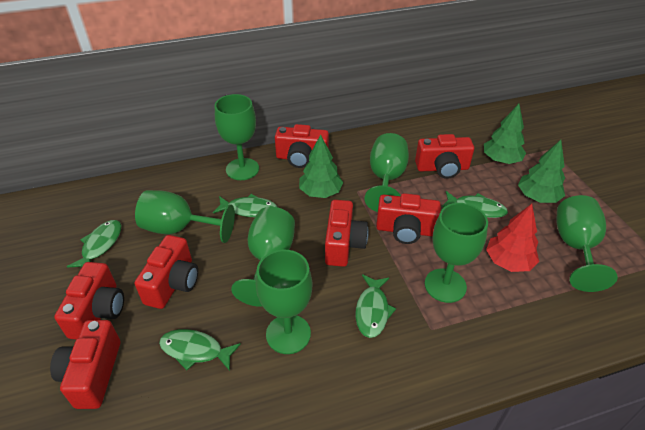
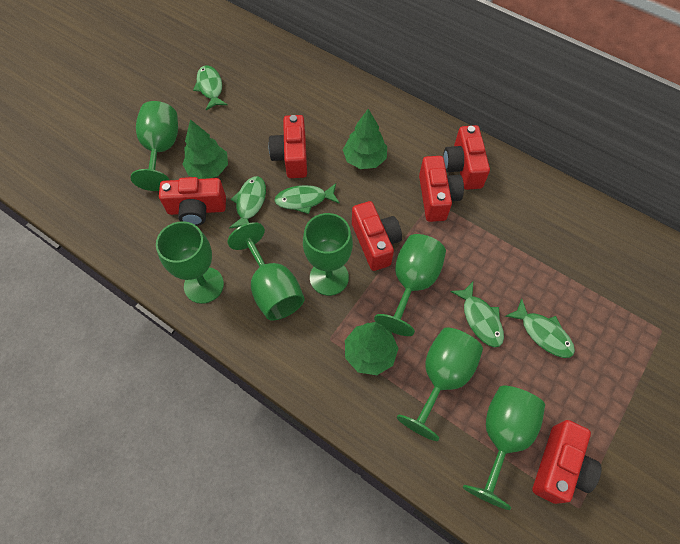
red camera: [50,320,120,409] [54,262,124,340] [135,235,198,309] [275,124,329,168] [325,200,369,267] [376,193,441,244] [415,134,474,179] = 7 -> [159,177,226,226] [268,115,307,178] [352,201,402,271] [419,156,464,222] [443,125,490,190] [532,420,602,504] = 6
red tree: [486,204,539,272] = 1 -> none = 0

